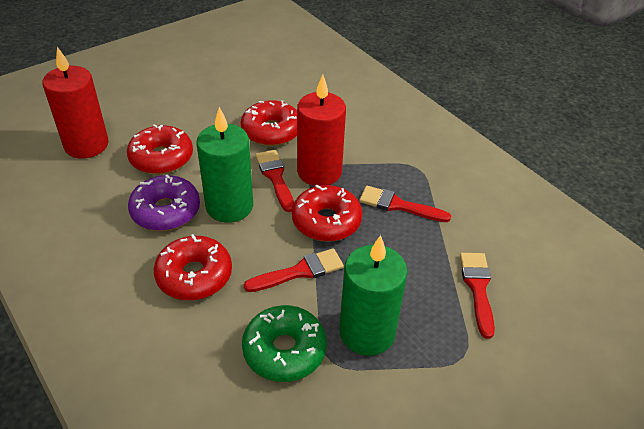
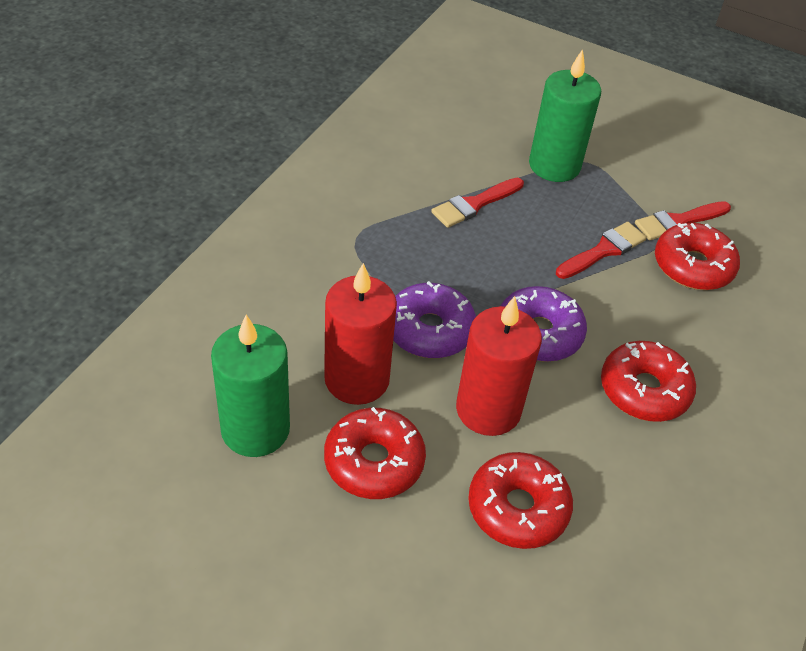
green donut: [242,305,327,382] = 1 -> none = 0
purple donut: [128,175,200,231] = 1 -> [393,281,476,358] [500,286,587,362] = 2
red brush: [244,248,344,292] [255,150,294,212] [359,186,451,222] [460,253,495,339] = 4 -> [431,178,524,228] [556,222,647,279] [635,201,731,241] = 3

